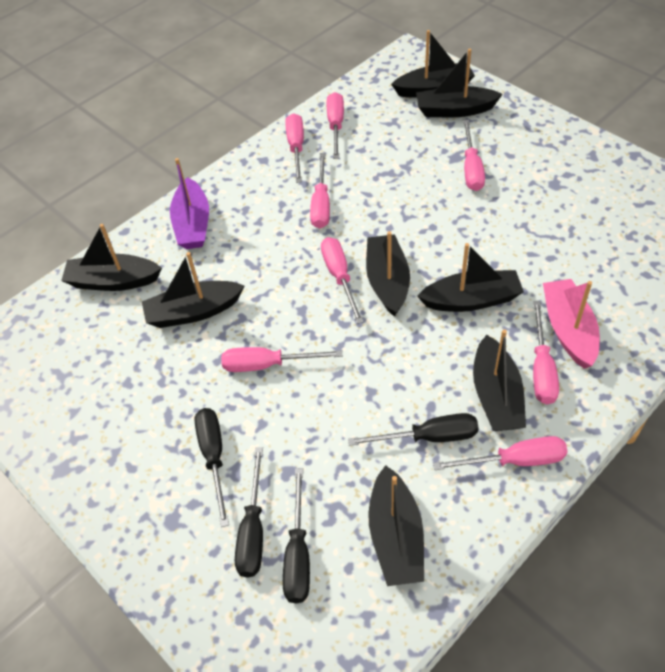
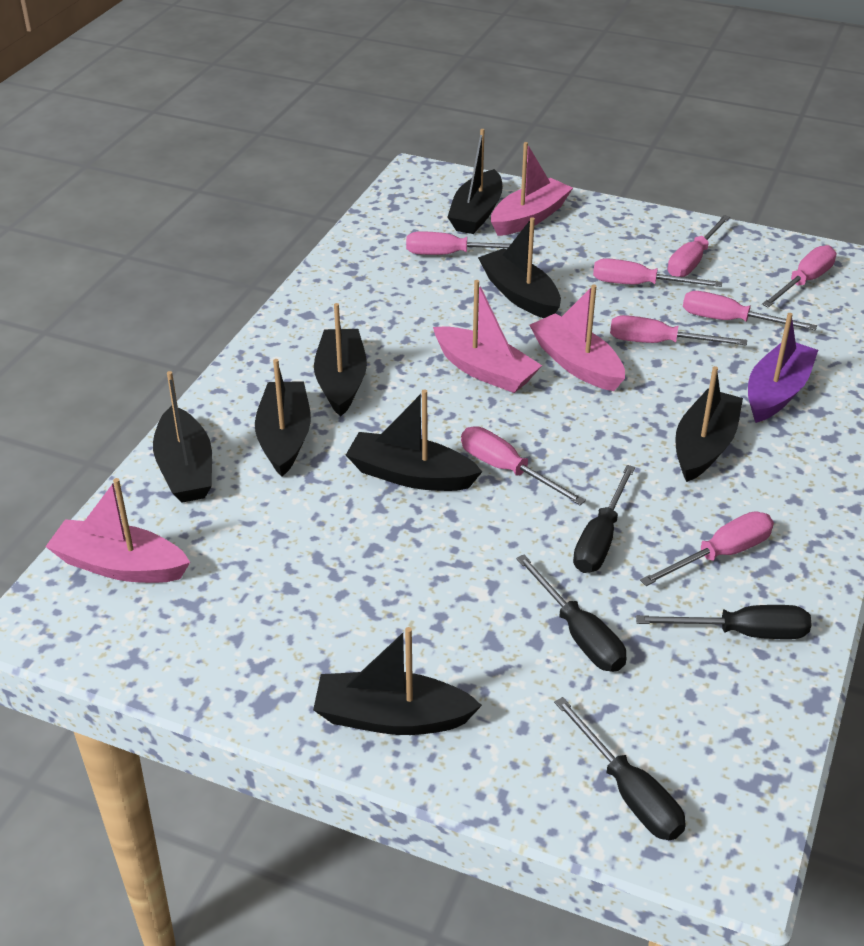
pink boat: [543,279,600,369] = 1 -> [45,478,190,583] [433,280,542,393] [491,142,573,236] [529,284,625,391] = 4

